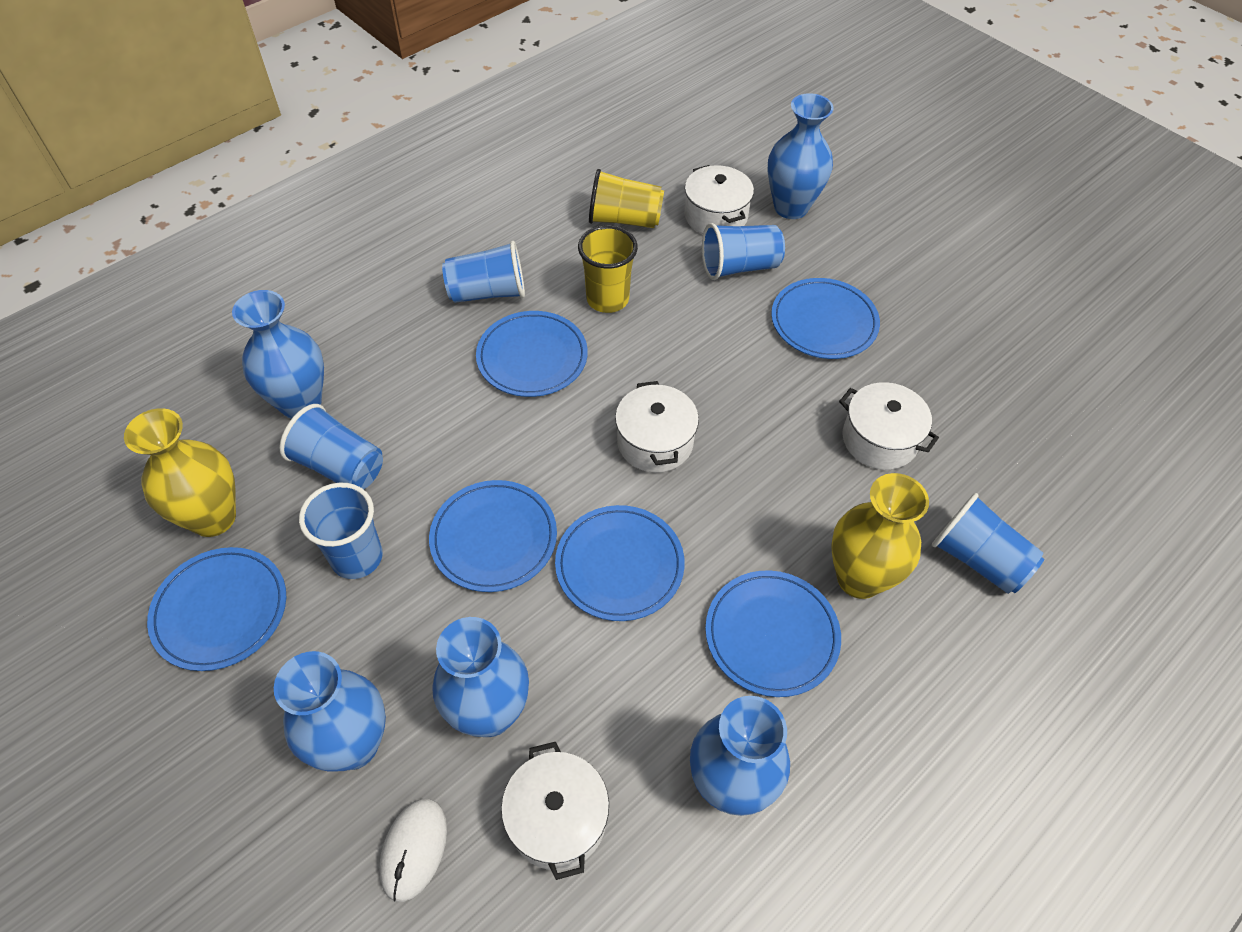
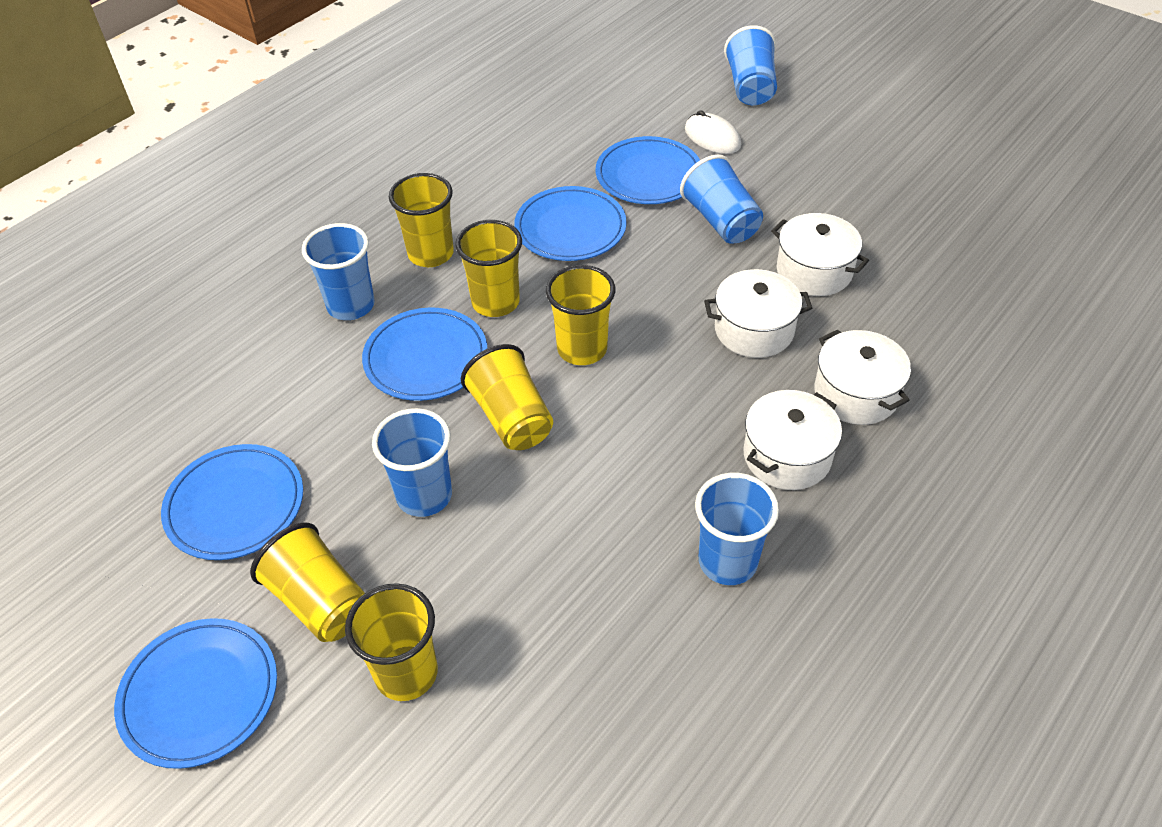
blue plate: [147,547,286,671] [429,480,557,592] [476,311,588,397] [555,505,685,621] [705,570,841,697] [771,278,880,359] = 6 -> [114,618,277,769] [161,444,303,560] [362,308,487,401] [514,186,627,261] [596,136,700,204] = 5
blue vase: [232,290,324,419] [274,651,386,772] [432,617,529,737] [690,696,790,816] [767,93,834,219] = 5 -> none = 0
yellow cup: [578,225,638,313] [589,169,664,228] = 2 -> [250,523,365,642] [345,583,438,701] [389,173,454,267] [455,220,522,317] [461,344,553,450] [546,265,615,365] = 6
yellow vase: [124,408,236,537] [831,473,929,599] = 2 -> none = 0

